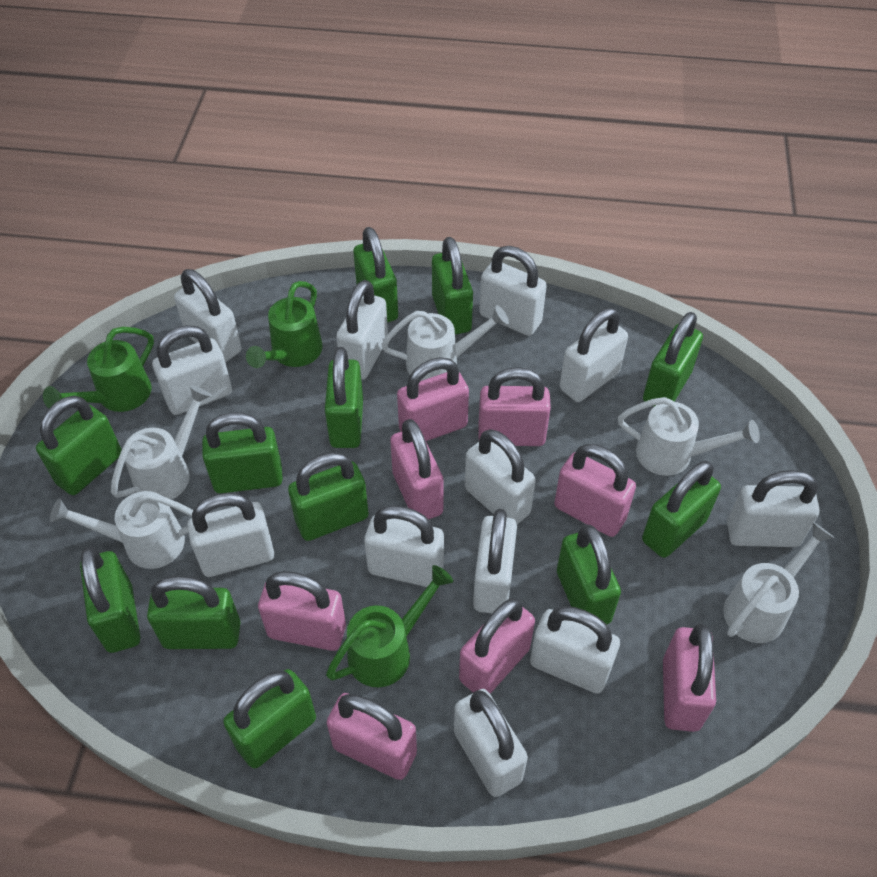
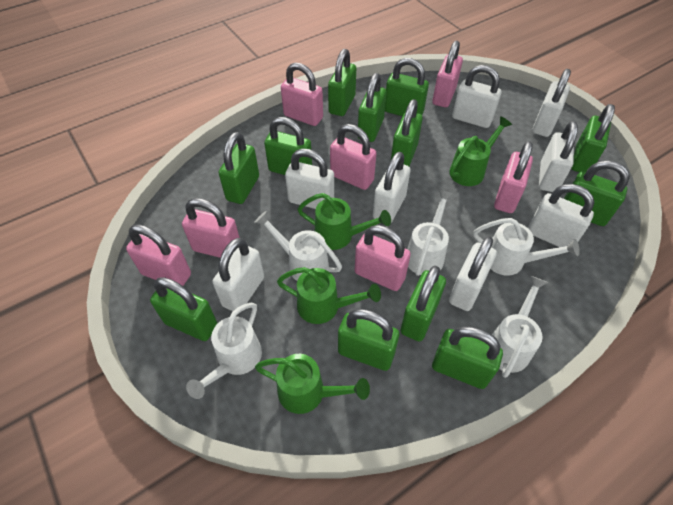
green watering can: [43,327,154,412] [246,281,323,368] [326,565,453,687] = 3 -> [255,354,370,414] [277,267,381,324] [298,193,391,250] [449,116,512,186] = 4
pink padlock: [258,571,346,651] [327,693,417,780] [390,419,444,519] [397,357,469,441] [459,598,535,694] [478,367,551,446] [554,444,636,537] [663,623,716,732] = 8 -> [126,224,191,286] [182,198,240,258] [281,63,323,126] [330,124,377,190] [354,225,411,291] [432,41,463,107] [494,141,533,213] = 7
white padlock: [152,325,232,415] [174,269,242,363] [187,493,274,577] [336,280,388,380] [364,505,444,587] [454,689,528,797] [465,429,536,525] [473,509,517,613] [479,246,547,336] [530,606,620,694] [560,308,628,402] [727,470,820,547] = 12 -> [213,238,264,311] [285,149,334,209] [373,152,411,222] [449,236,497,311] [452,65,501,128] [528,184,595,247] [532,69,571,137] [539,121,578,192] = 8

